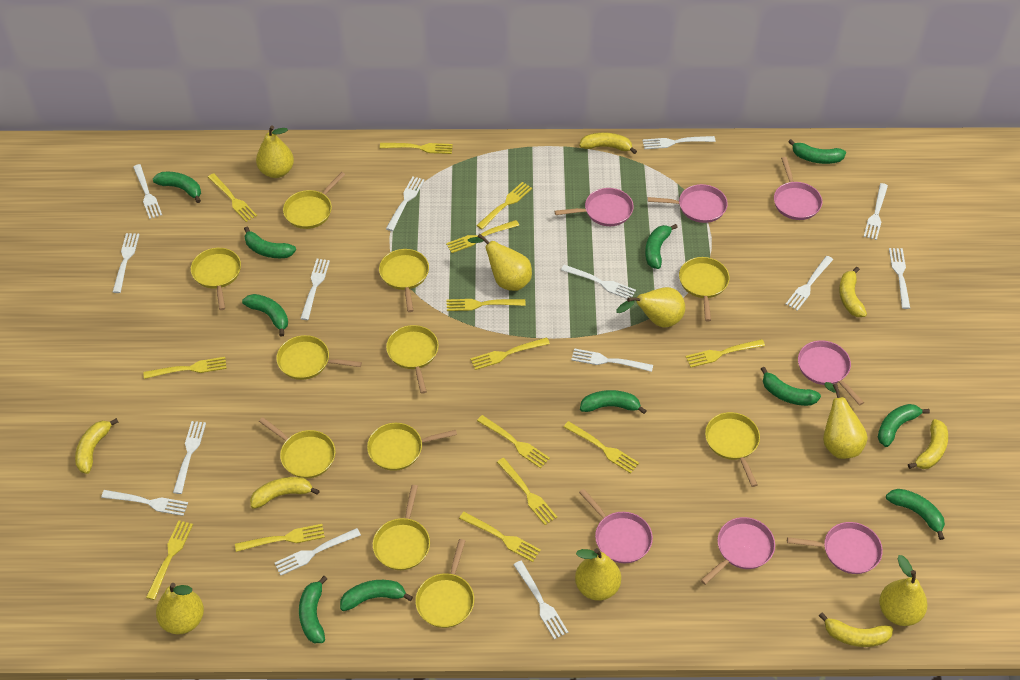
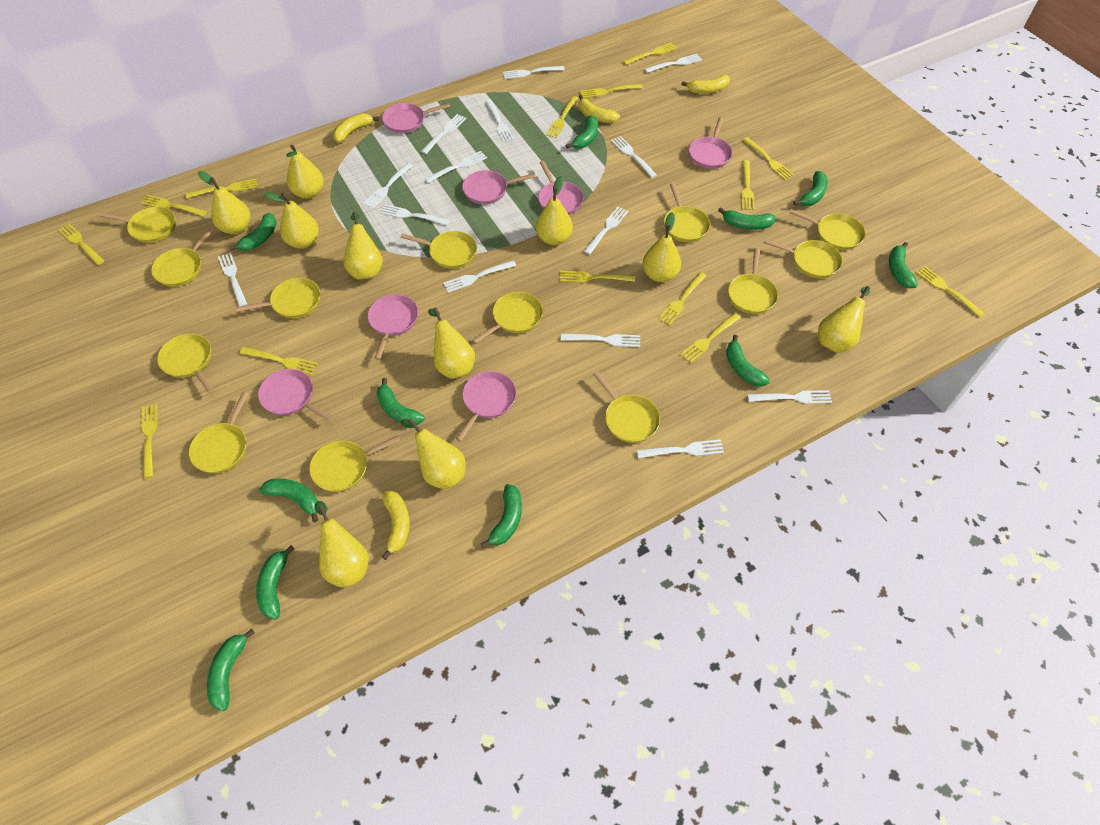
yellow banana: [75,418,118,474] [250,477,320,509] [579,133,637,154] [819,613,893,647] [839,267,867,317] [908,419,948,469] = 6 -> [333,113,379,143] [382,491,410,560] [579,95,620,123] [681,75,730,94] = 4
yellow pan: [191,248,241,310] [259,417,335,479] [276,335,362,380] [283,172,345,229] [367,423,457,471] [373,485,430,570] [379,249,429,312] [386,325,439,394] [415,539,474,628] [679,257,730,321] [705,412,760,487] = 11 -> [99,206,176,243] [151,227,215,287] [157,333,214,393] [189,392,248,473] [236,278,320,318] [309,435,400,492] [400,231,477,269] [472,292,543,344] [593,371,660,443] [664,183,710,242] [728,248,778,314] [764,239,843,278] [789,209,865,250] = 13
yellow pear: [156,583,204,635] [256,126,294,178] [468,234,532,291] [575,548,621,601] [616,287,685,328] [823,382,868,459] [879,555,927,626] = 7 -> [198,171,250,234] [264,192,319,249] [286,145,324,199] [315,501,369,587] [343,212,383,280] [401,418,466,489] [428,308,475,379] [536,176,573,245] [643,212,681,282] [818,286,870,353] = 10

